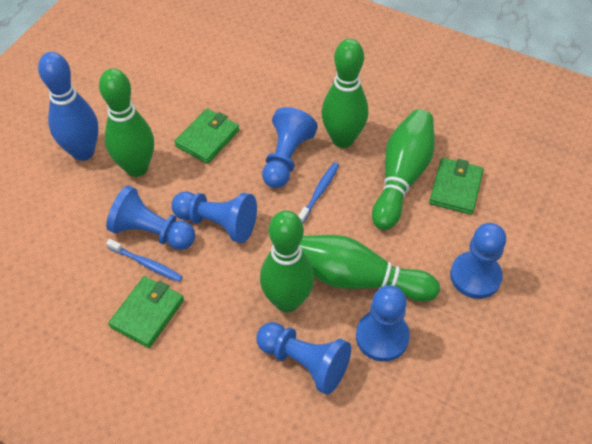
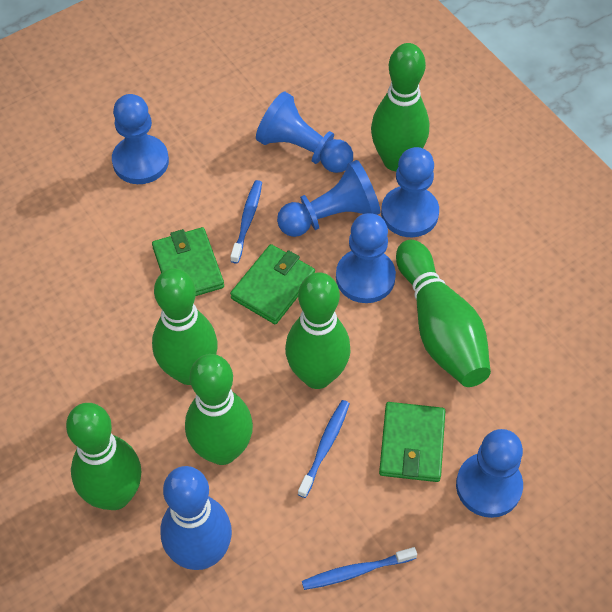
blue toothbrush: [106,239,183,282] [298,162,339,223] = 2 -> [230,180,262,264] [298,400,350,498] [302,547,417,590] = 3
green bowling pin: [99,68,154,177] [260,210,314,312] [300,235,440,302] [321,39,368,148] [372,109,435,230] = 5 -> [66,403,141,510] [152,268,218,385] [185,354,253,465] [285,272,351,389] [371,43,429,171] [396,240,491,387] = 6

